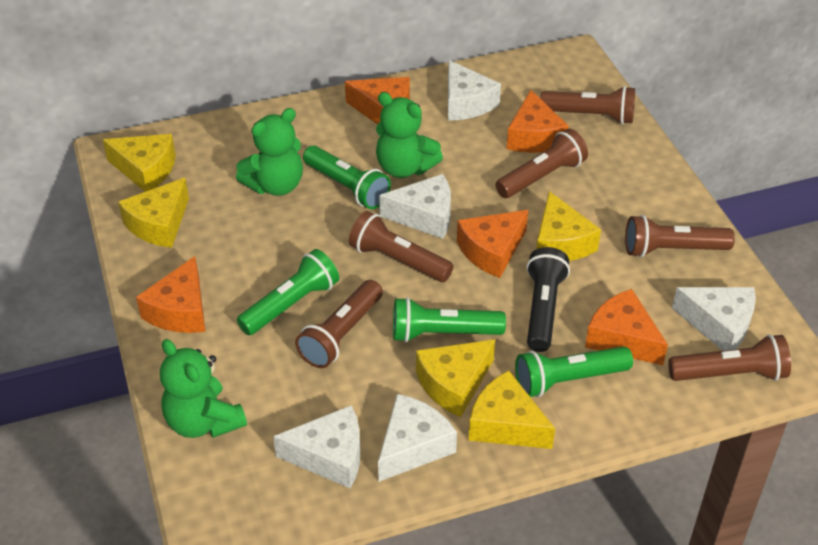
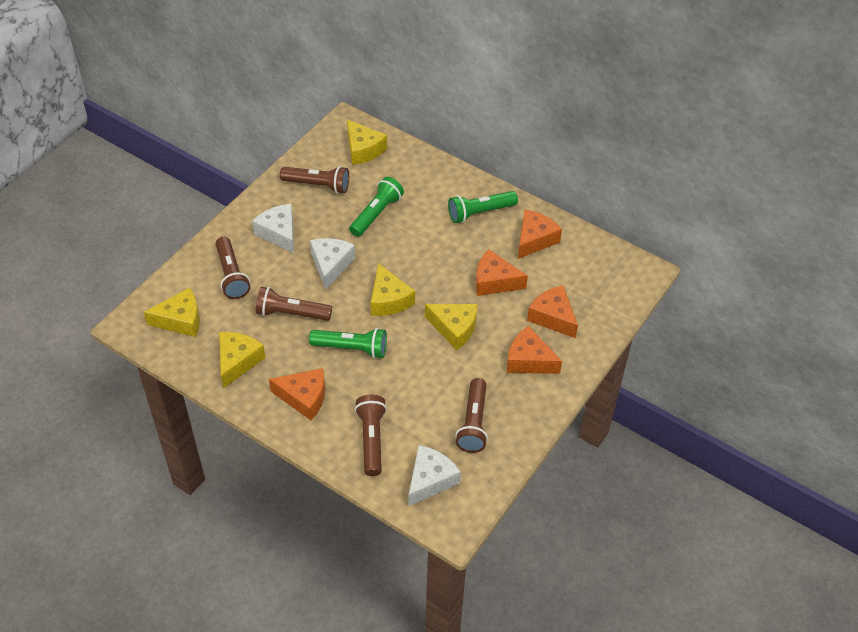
black flashlight: [526,247,570,352] = 1 -> none = 0
brown flashlight: [295,280,383,368] [349,211,453,282] [496,129,588,198] [540,86,635,124] [625,215,735,257] [668,334,791,381] = 6 -> [216,237,250,299] [256,287,332,321] [280,166,349,194] [355,395,387,476] [455,378,488,453] = 5
green flashlight: [237,249,339,335] [303,146,391,209] [393,297,506,342] [515,346,633,397] = 4 -> [309,328,387,359] [349,177,404,237] [448,191,518,223] = 3
green teddy bear: [160,339,247,438] [236,108,303,196] [376,92,443,178] = 3 -> none = 0
white cheese: [273,405,360,488] [378,394,457,482] [379,174,451,239] [448,60,501,121] [672,287,756,351] = 5 -> [252,204,294,253] [310,238,355,290] [409,445,461,506] = 3

